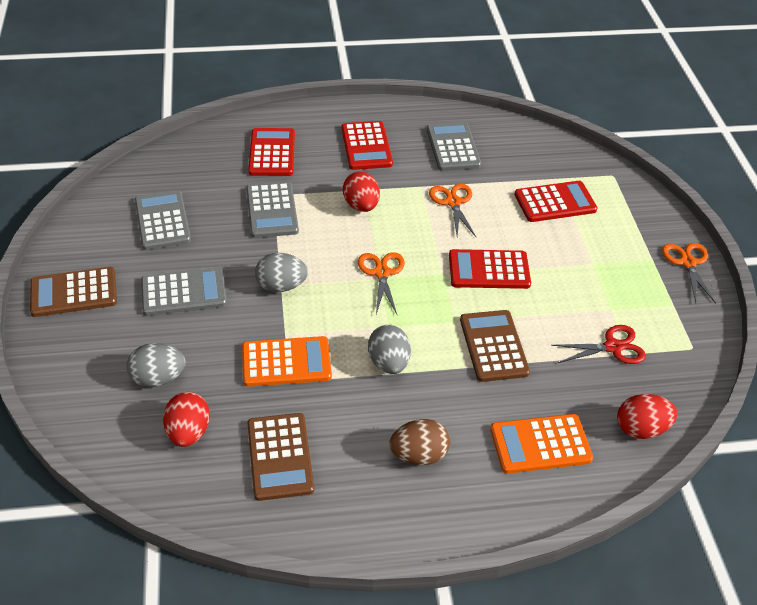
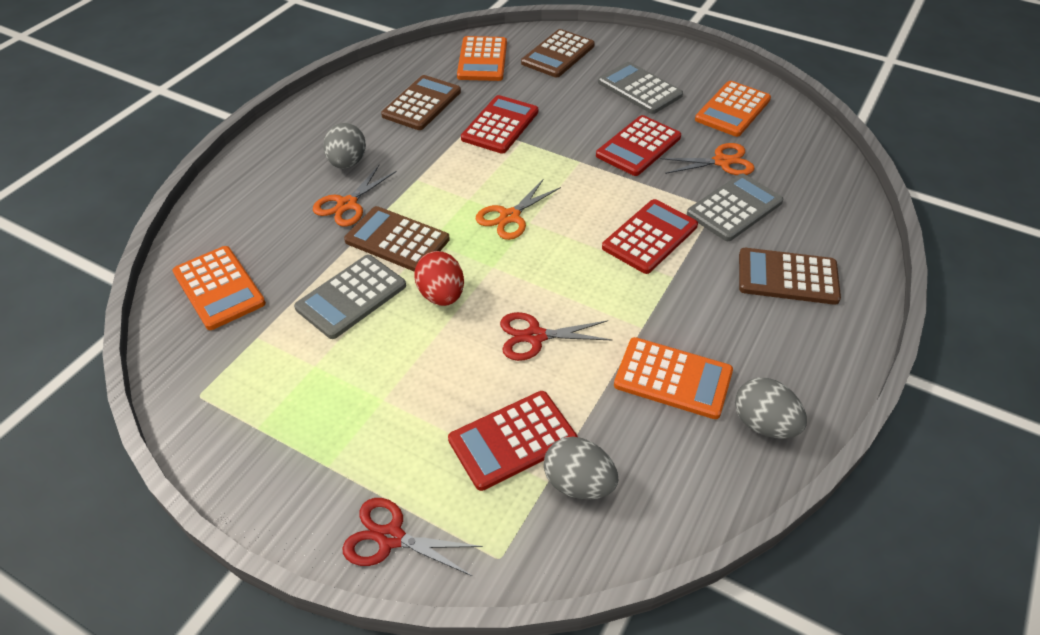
brown calculator: [30,267,117,317] [248,413,314,501] [460,310,530,382] = 3 -> [344,206,450,272] [381,75,461,130] [521,29,595,77] [739,248,841,305] = 4
brown egg: [389,419,450,465] = 1 -> none = 0
grey calculator: [135,190,191,250] [141,267,227,316] [246,182,299,238] [427,122,481,171] = 4 -> [294,255,406,339] [598,62,683,114] [687,173,783,241] = 3
orange calculator: [242,336,332,387] [490,414,593,474] = 2 -> [172,246,266,330] [457,36,507,81] [614,337,733,419] [695,81,771,137] = 4
red egg: [163,392,210,447] [343,171,380,212] [617,394,677,439] = 3 -> [414,251,464,306] = 1
red scissors: [551,325,646,364] = 1 -> [342,498,483,576] [500,312,612,361] = 2

